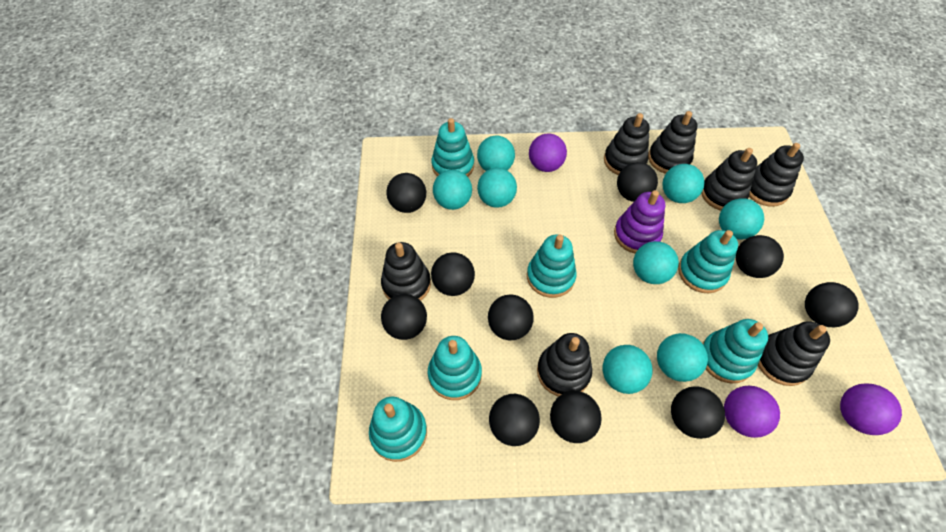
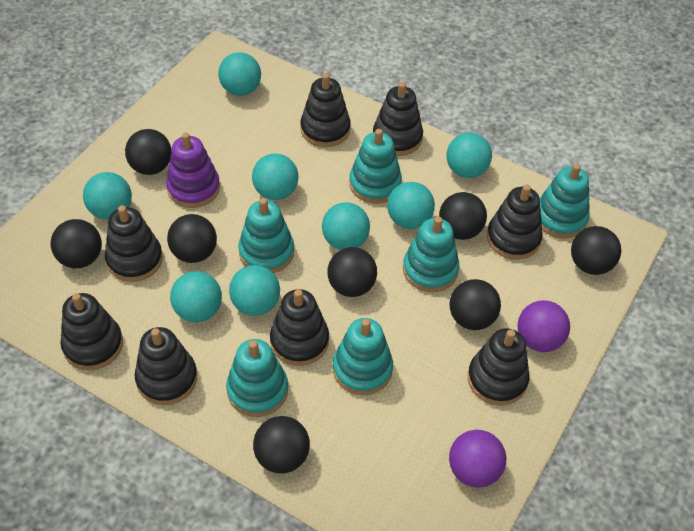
black ball: [381,294,427,340] [386,173,426,213] [431,252,475,296] [488,294,534,340] [489,394,540,446] [550,391,602,443] [617,162,658,202] [671,387,725,439] [736,235,784,278] [805,282,858,327] = 10 -> [51,219,102,268] [125,129,172,175] [167,214,217,263] [253,416,310,473] [327,247,377,297] [439,192,487,240] [449,279,501,330] [571,226,621,275] = 8
black stacking toy: [381,242,431,301] [537,333,592,397] [604,113,649,175] [648,111,697,174] [701,148,757,211] [749,143,804,207] [758,321,830,386] = 7 -> [60,293,123,370] [105,205,163,282] [135,327,197,405] [270,289,329,366] [300,73,351,147] [373,82,423,156] [468,328,530,406] [487,184,543,260] = 8
purple ball: [529,133,567,172] [724,386,780,438] [840,383,902,435] = 3 -> [449,430,506,488] [517,300,570,352] = 2

